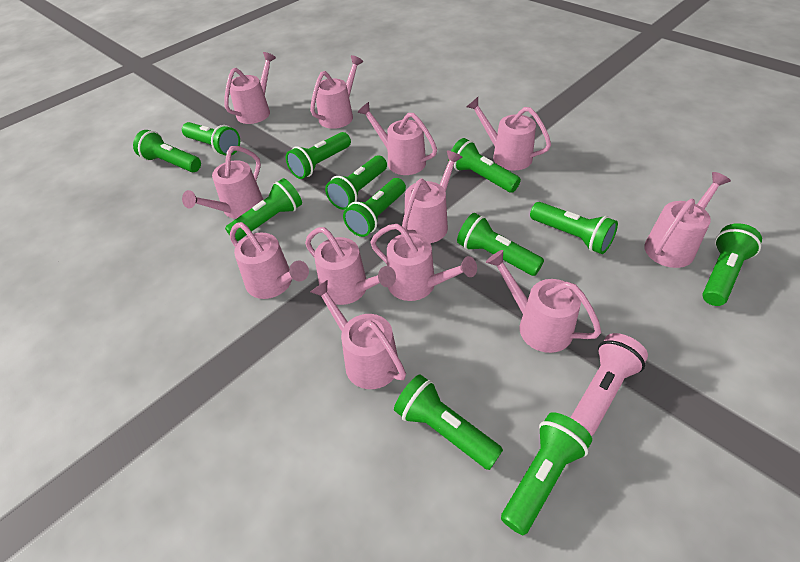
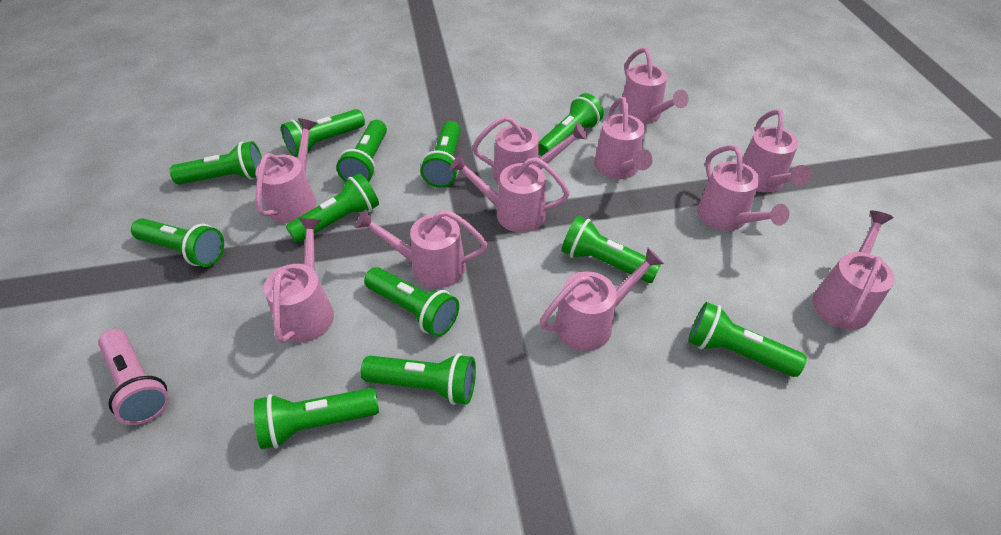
pink watering can: [182,146,263,219] [224,52,276,124] [230,222,309,299] [305,227,396,305] [310,55,363,129] [310,280,406,389] [357,102,437,175] [371,224,477,301] [402,151,463,243] [467,97,551,170] [486,250,601,353] [644,172,731,268] = 12 -> [255,118,317,223] [264,218,334,343] [355,209,487,288] [450,154,570,233] [472,116,587,185] [540,248,664,351] [594,97,653,179] [619,47,689,124] [697,145,789,231] [743,109,811,193] [813,211,895,330] = 11

